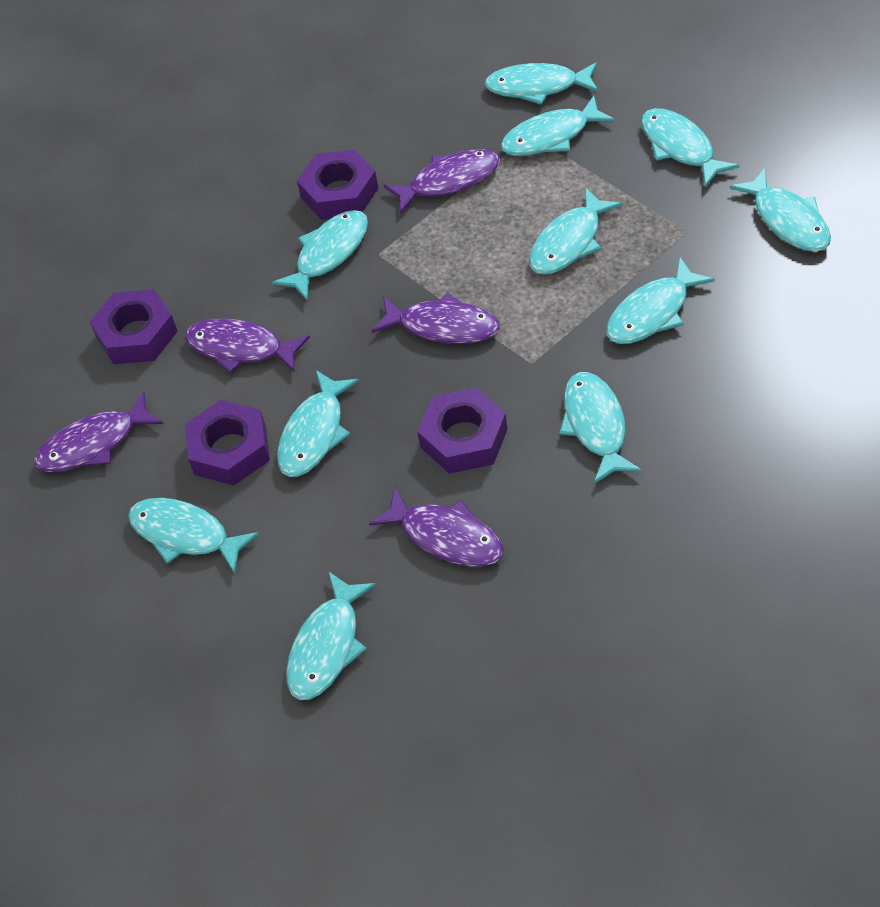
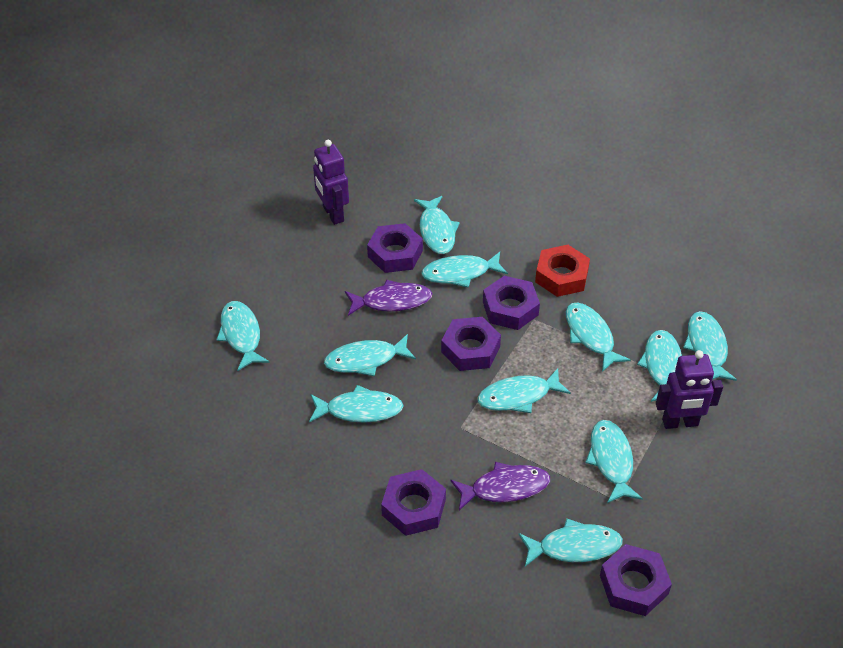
purple fish: [34,392,163,472] [185,318,310,373] [369,487,504,566] [372,293,500,344] [384,149,500,213] = 5 -> [345,279,433,316] [450,462,550,510] = 2
purple nut: [90,289,178,364] [185,400,270,486] [297,150,378,220] [417,388,507,474] = 4 -> [367,223,423,273] [381,469,446,536] [441,317,501,371] [483,276,540,330] [600,544,672,616] = 5
purple robot: none = 0 -> [313,140,349,225] [656,350,723,429] = 2
red nut: none = 0 -> [535,245,590,297] = 1

